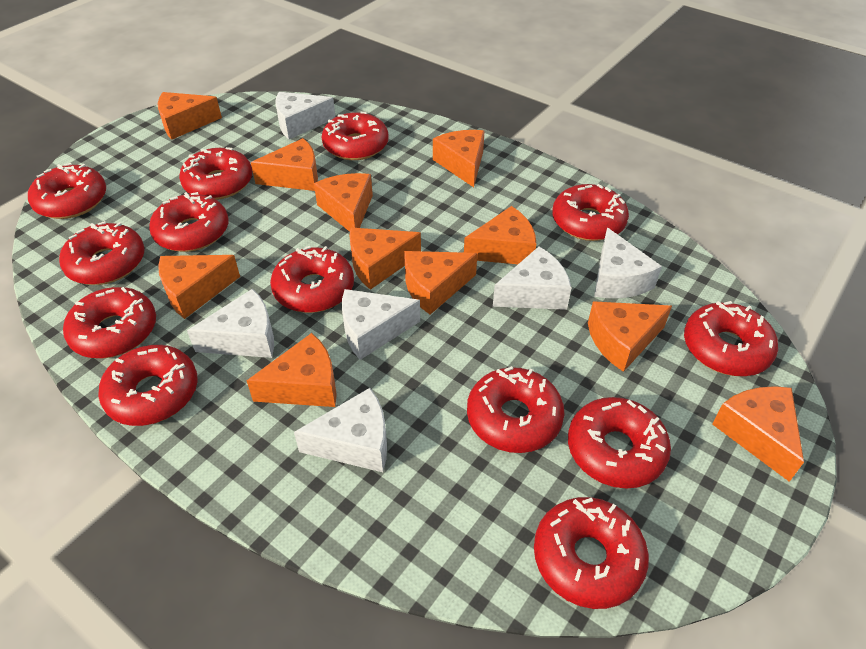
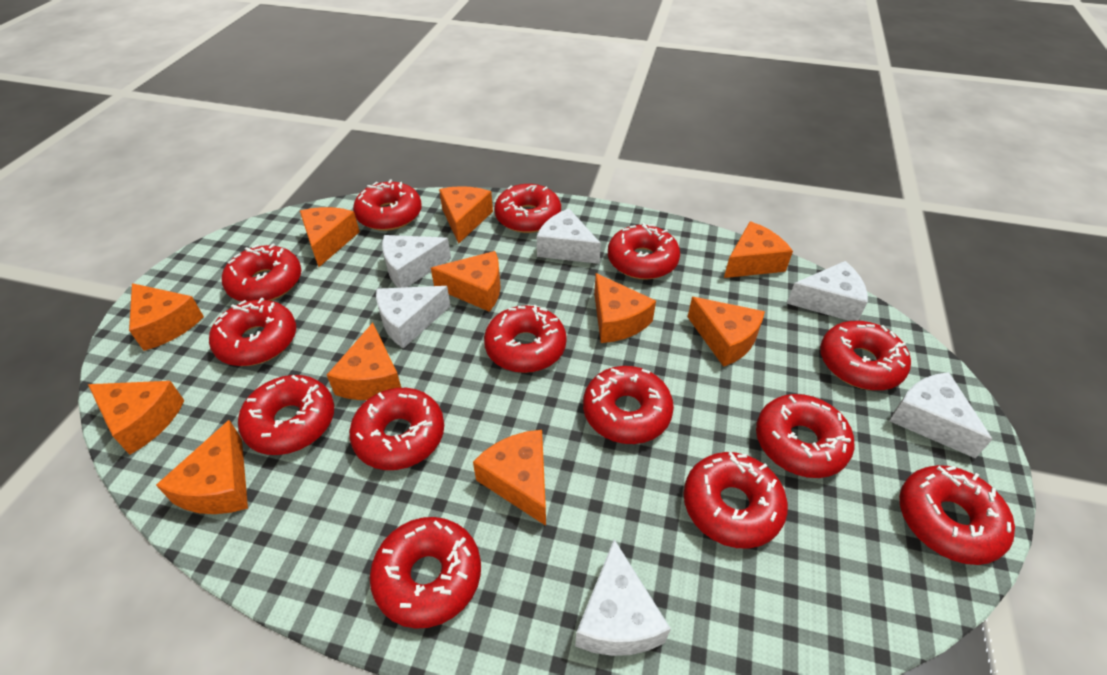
red donut: [28,163,106,219] [59,221,145,285] [63,287,156,358] [98,345,198,426] [149,192,228,252] [179,147,252,200] [270,246,354,313] [322,112,388,160] [467,366,565,453] [534,497,649,609] [552,184,629,241] [568,397,671,489] [684,301,778,376] = 13 -> [209,298,296,366] [222,244,301,301] [238,375,334,455] [349,388,444,470] [353,179,422,231] [370,517,481,629] [484,305,567,373] [494,184,561,233] [583,366,674,444] [608,223,680,280] [684,452,788,549] [756,394,854,478] [820,321,911,390] [899,465,1015,565] = 14

